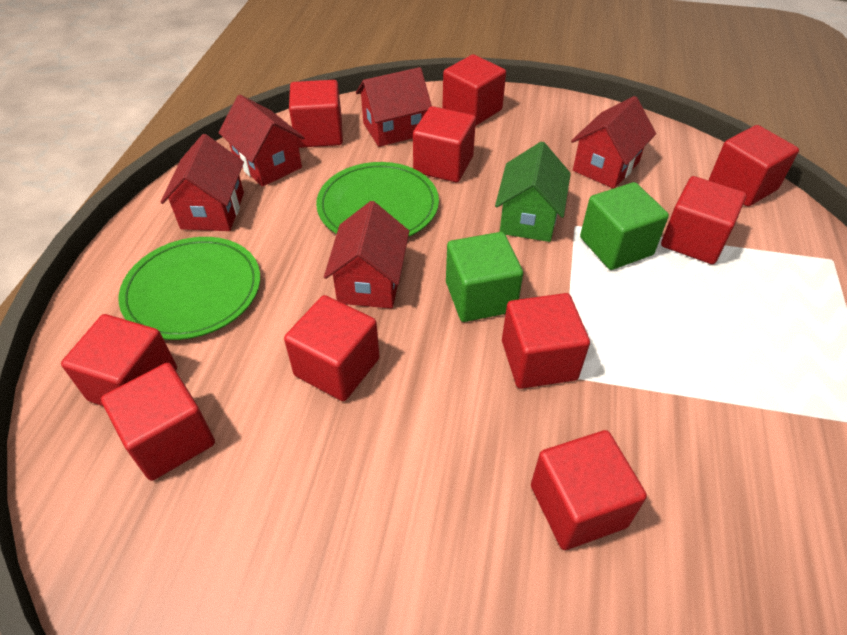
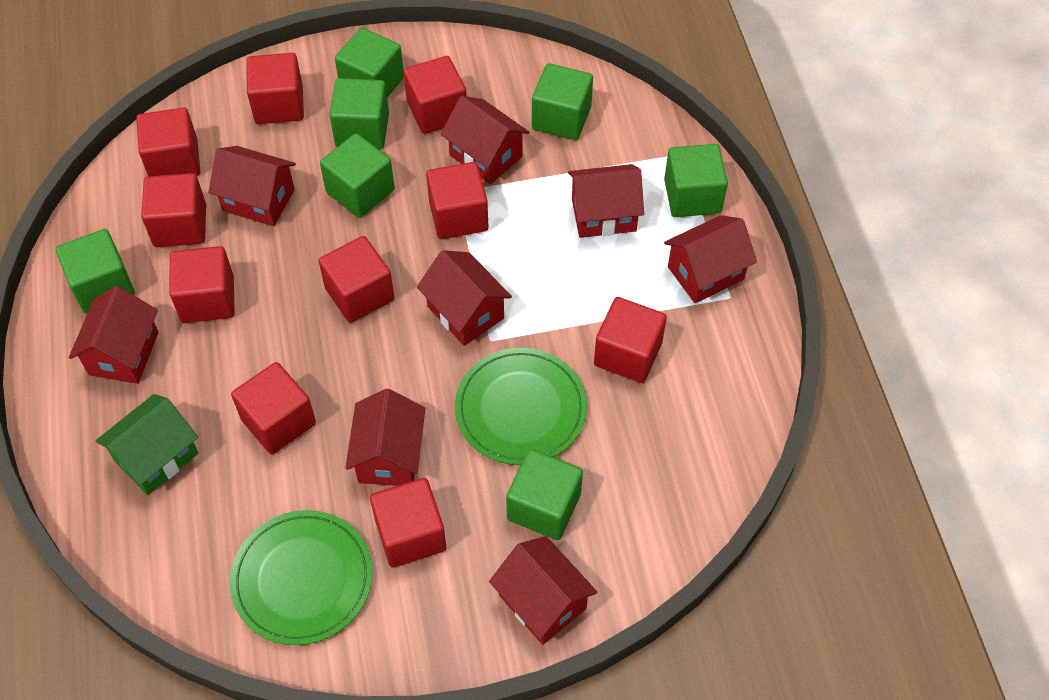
green cube: [446,232,523,322] [580,182,669,270] = 2 -> [56,229,135,314] [320,133,395,218] [329,78,389,149] [335,28,404,97] [506,449,583,540] [532,63,593,140] [664,144,728,217] = 7
red house: [161,134,244,231] [219,95,305,187] [324,201,409,309] [356,67,432,147] [571,96,656,189] = 5 -> [69,286,159,384] [209,146,296,226] [345,389,425,486] [417,250,512,346] [441,96,530,185] [489,536,597,645] [568,164,644,238] [664,215,757,303] = 8

